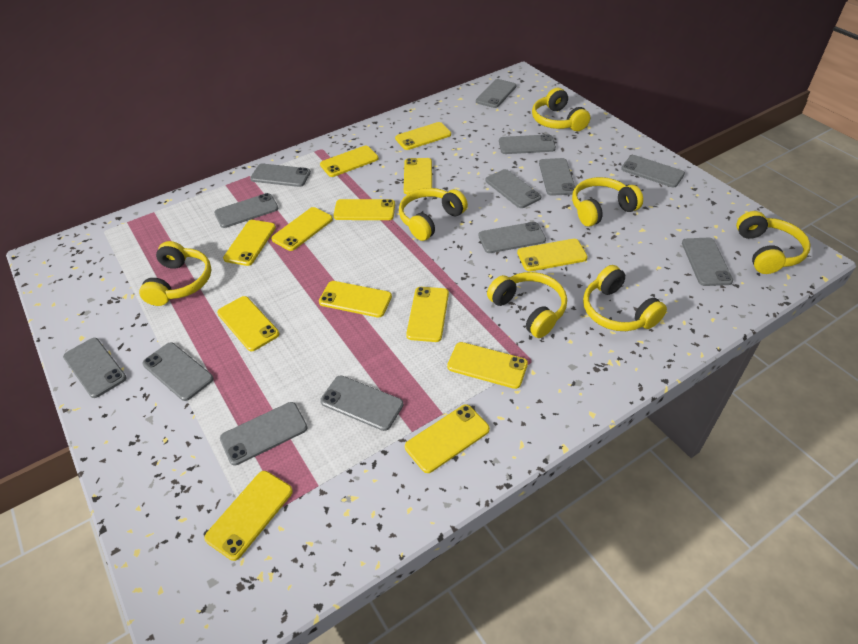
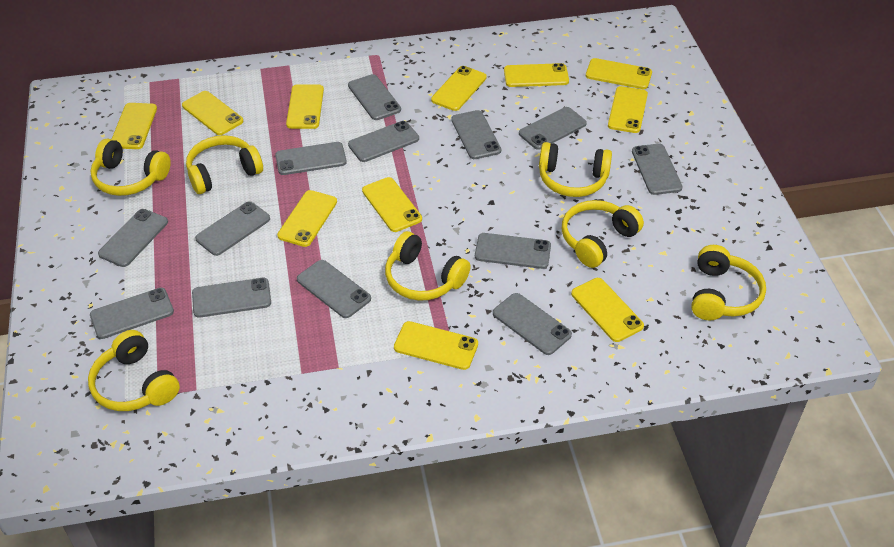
yellow phone: [204,471,293,561] [217,296,279,351] [223,220,276,266] [271,207,333,251] [319,281,392,318] [320,146,379,177] [333,199,395,220] [395,122,451,150] [404,158,432,194] [405,404,490,473] [406,287,449,342] [447,342,528,389] [517,239,588,271] = 13 -> [111,103,157,149] [182,91,244,135] [277,190,337,247] [286,84,324,129] [362,177,422,232] [394,321,478,370] [431,66,487,111] [504,63,569,87] [571,278,644,342] [586,58,652,89] [608,86,648,133] = 11

